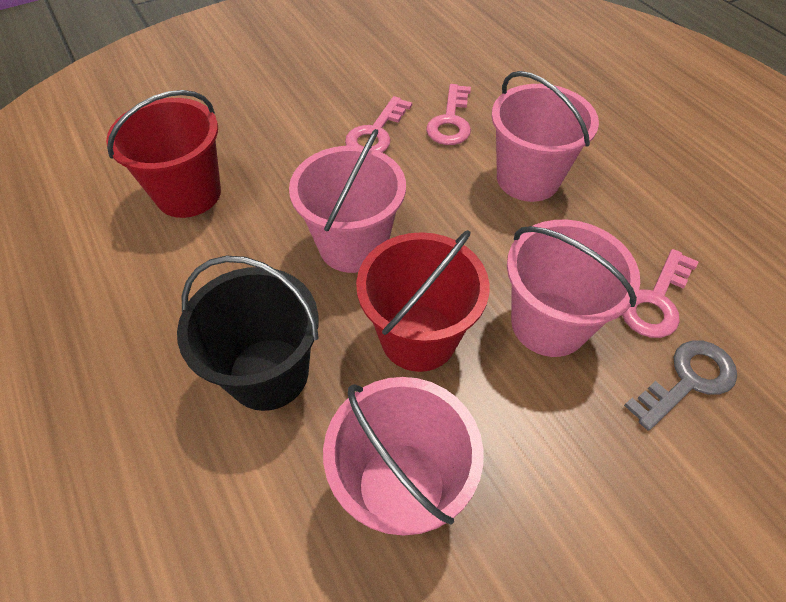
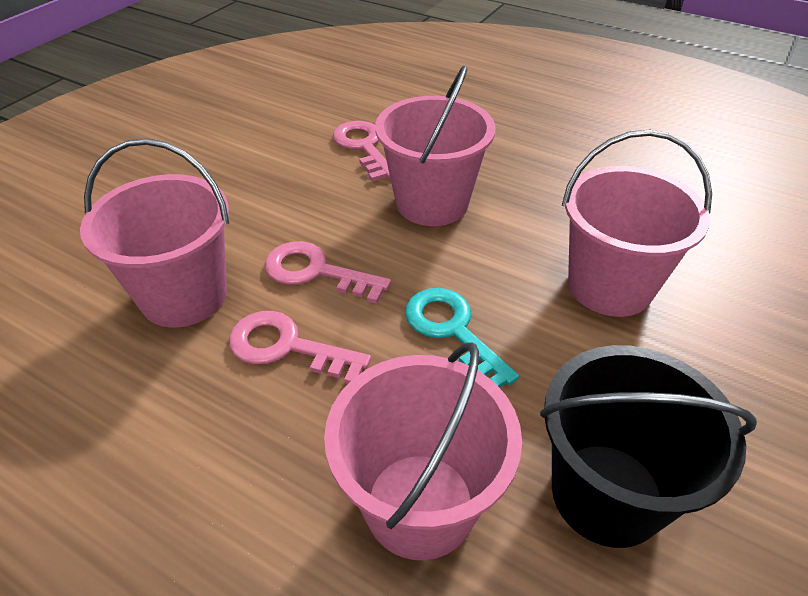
grey key: [624,340,737,431] = 1 -> none = 0
red bucket: [106,90,221,218] [356,230,490,372] = 2 -> none = 0
turquoise key: none = 0 -> [405,288,519,388] = 1

